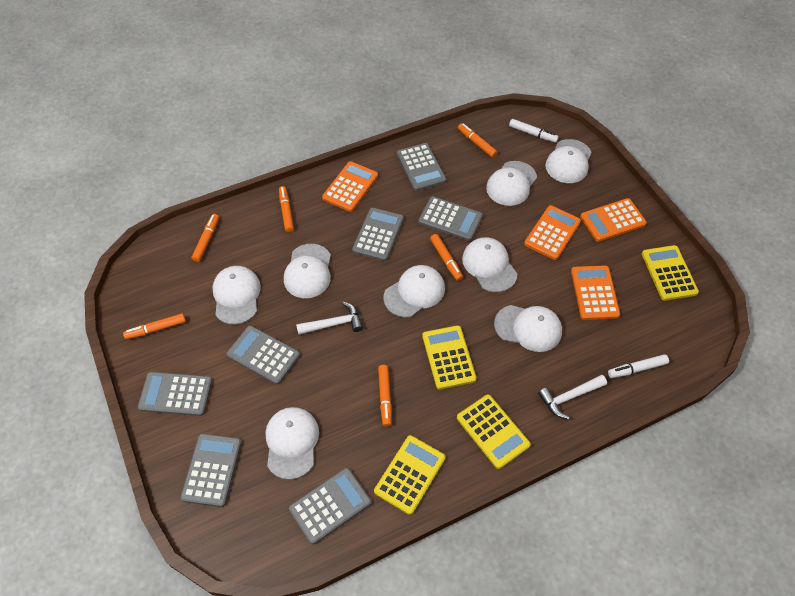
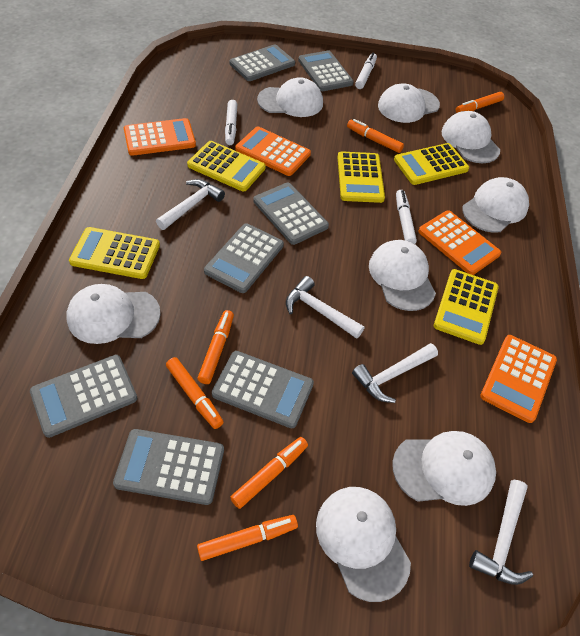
white hammer: [296,302,363,335] [538,375,607,419] = 2 -> [156,179,225,230] [286,276,364,339] [352,343,438,403] [469,480,533,585] = 4
white marker: [509,119,559,143] [608,354,669,378] = 2 -> [225,100,237,145] [355,52,377,89] [396,190,417,244] = 3
yellow calculator: [374,435,445,515] [422,325,477,390] [457,395,531,469] [642,245,699,301] = 4 -> [69,227,160,279] [187,141,266,191] [338,151,385,203] [394,143,469,185] [434,269,499,345] = 5

